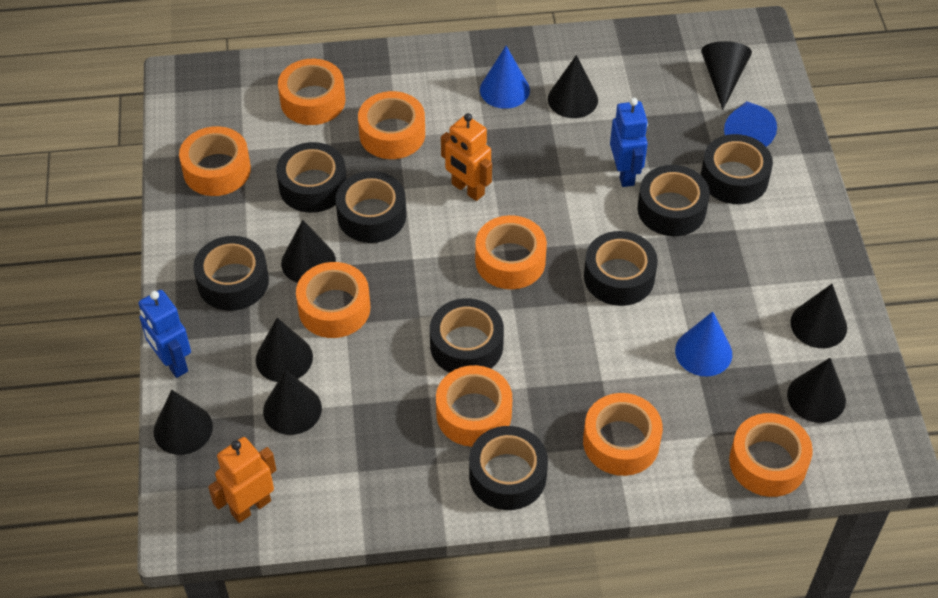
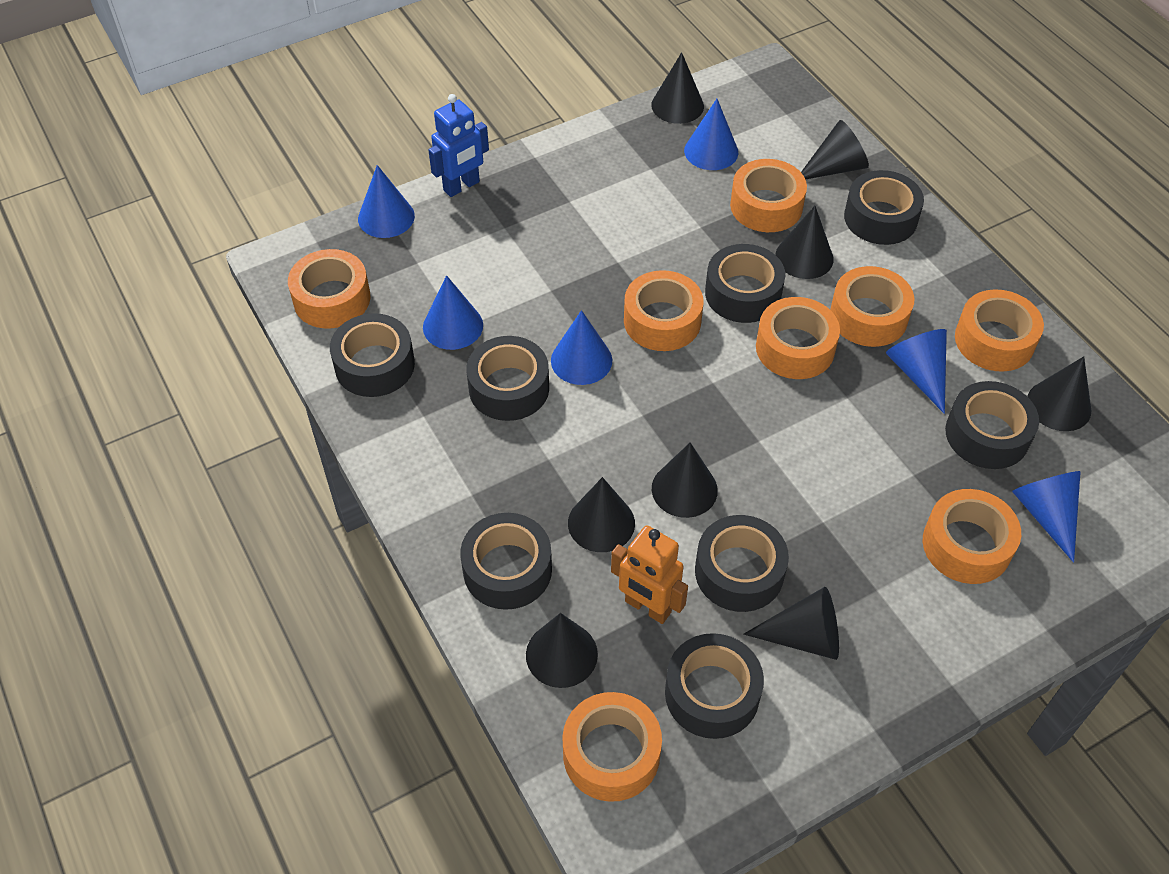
blue cone: [480,46,530,109] [675,312,732,376] [724,101,777,147] = 3 -> [358,165,415,238] [423,275,483,350] [551,310,612,385] [684,99,738,170] [886,329,947,414] [1012,471,1081,563] = 6
blue robot: [138,290,191,378] [610,98,648,187] = 2 -> [428,94,489,197] = 1
orange robot: [208,437,276,523] [441,113,492,201] = 2 -> [611,525,688,624] = 1

